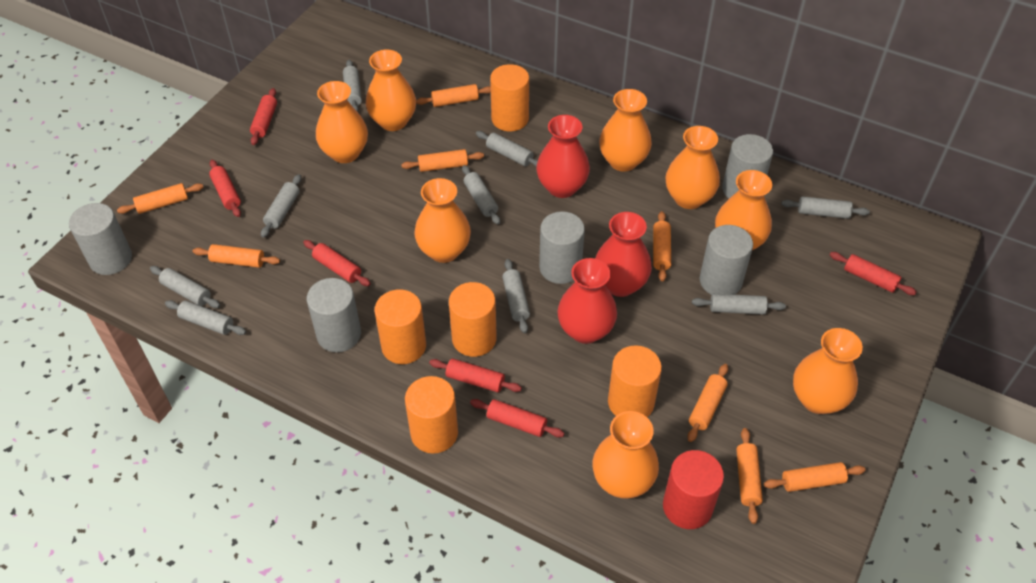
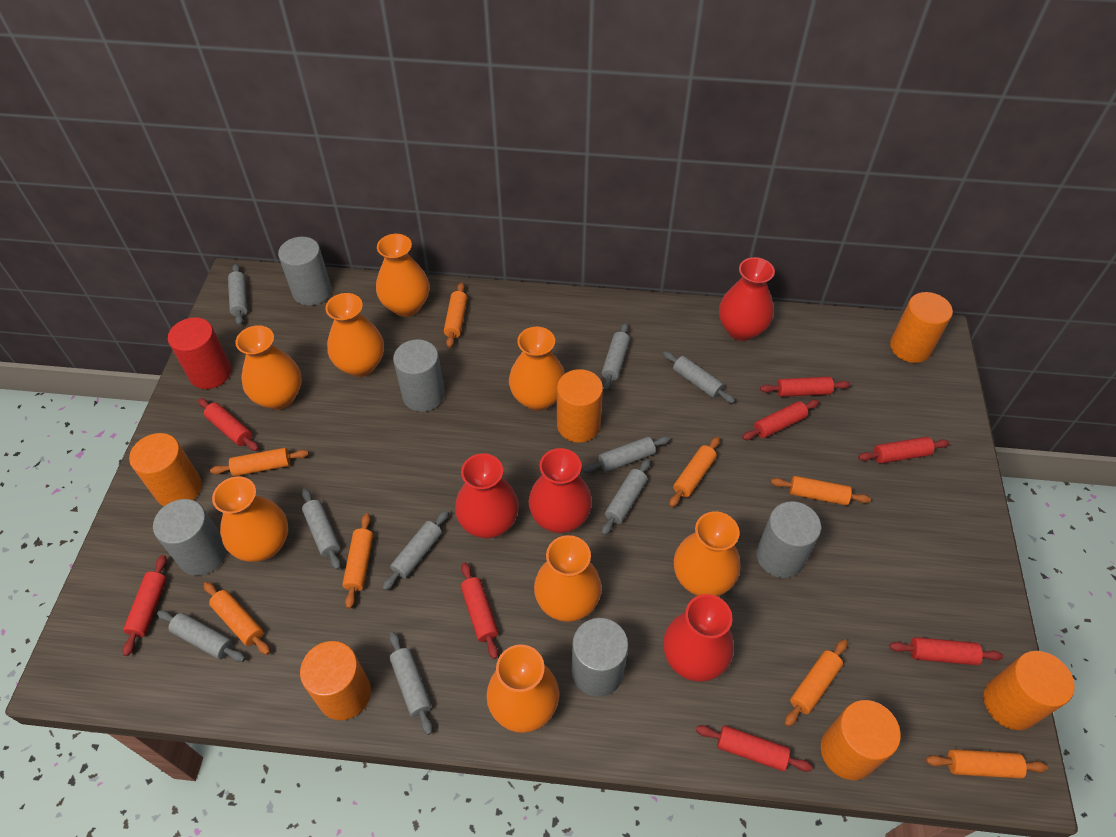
orange cylinder: [375,289,426,364] [405,376,458,454] [449,282,497,357] [490,64,529,131] [608,345,662,417] = 5 -> [129,433,202,506] [300,641,371,720] [557,369,603,443] [821,700,901,780] [890,292,953,363] [984,651,1074,730] = 6
red rolling pin: [209,160,241,217] [250,88,277,145] [303,240,371,286] [429,359,522,392] [470,399,564,437] [830,252,917,295] = 6 -> [123,555,167,656] [198,398,259,451] [461,562,498,659] [696,725,813,772] [742,400,819,440] [760,377,850,397] [858,437,949,464] [889,637,1003,665] = 8
red vase: [536,115,590,198] [557,258,617,344] [595,212,652,297] = 3 -> [455,453,519,538] [528,448,592,533] [663,594,734,682] [719,257,775,341] = 4

